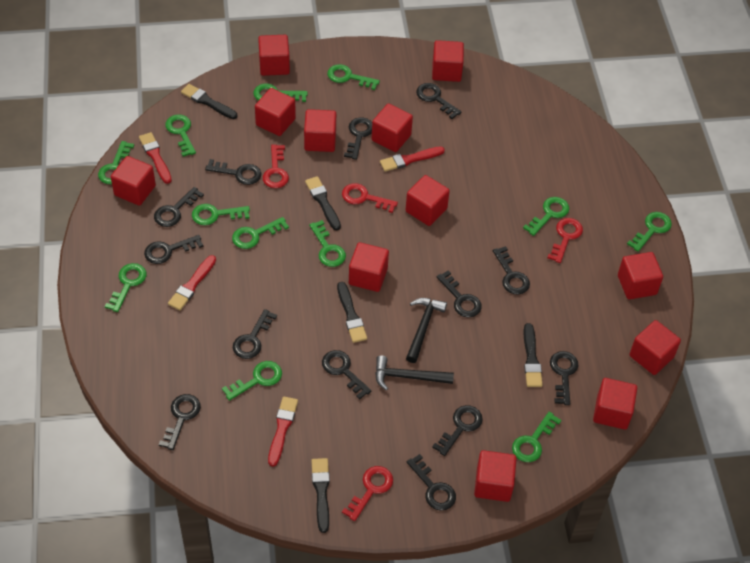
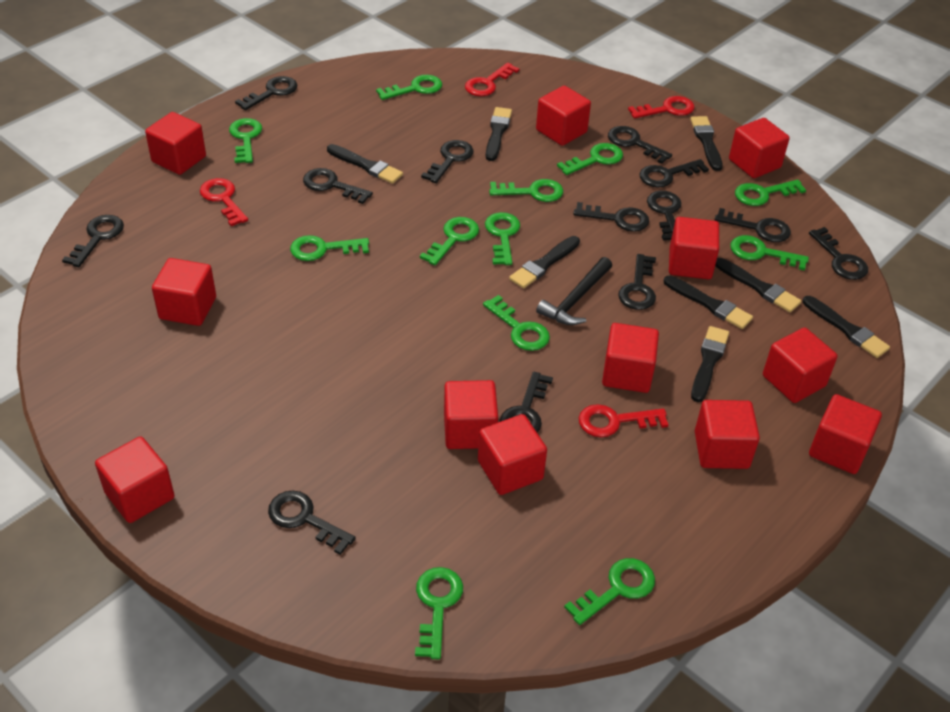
black brush: [181,84,237,119] [305,176,341,230] [311,458,330,533] [337,282,367,343] [524,323,543,387] = 5 -> [327,144,403,184] [486,107,512,161] [509,236,580,288] [664,276,753,329] [690,116,722,171] [691,326,729,402] [715,258,801,312] [803,296,890,358] = 8
black hammer: [375,356,454,391] [406,298,447,363] = 2 -> [536,257,612,325] = 1
red brush: [139,132,172,184] [168,255,216,310] [268,396,298,467] [380,147,445,172] = 4 -> none = 0

